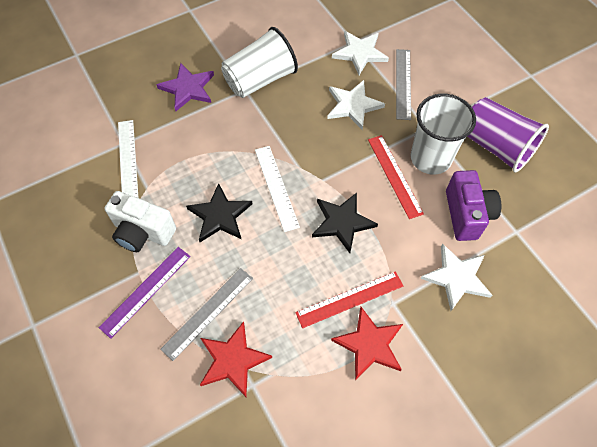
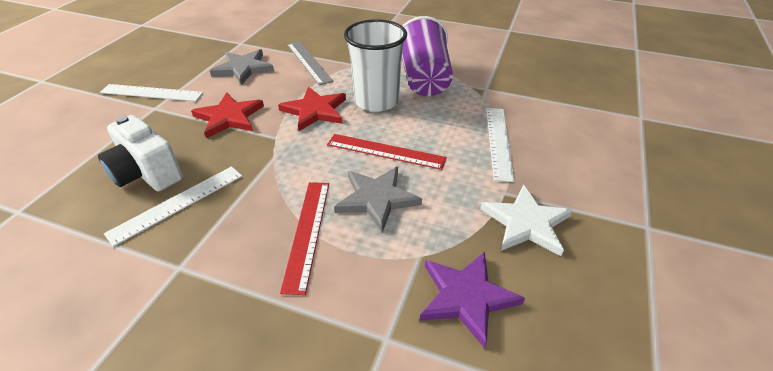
black star: [186,183,252,242] [312,193,378,253] = 2 -> none = 0
grey ruler: [160,268,253,361] [396,49,411,120] = 2 -> [287,41,334,86] = 1
grey star: none = 0 -> [210,49,274,85] [334,167,422,233] = 2
purple camera: [446,170,501,241] = 1 -> none = 0
purple ruler: [98,247,191,339] = 1 -> none = 0
white cup: [221,27,298,98] [411,94,476,175] = 2 -> [344,19,407,112] = 1
white ruler: [118,120,139,198] [255,146,300,232] = 2 -> [100,84,203,101] [104,166,242,247] [486,108,515,182] = 3
white star: [327,80,385,130] [332,31,389,75] [420,244,492,311] = 3 -> [480,184,573,256] = 1

